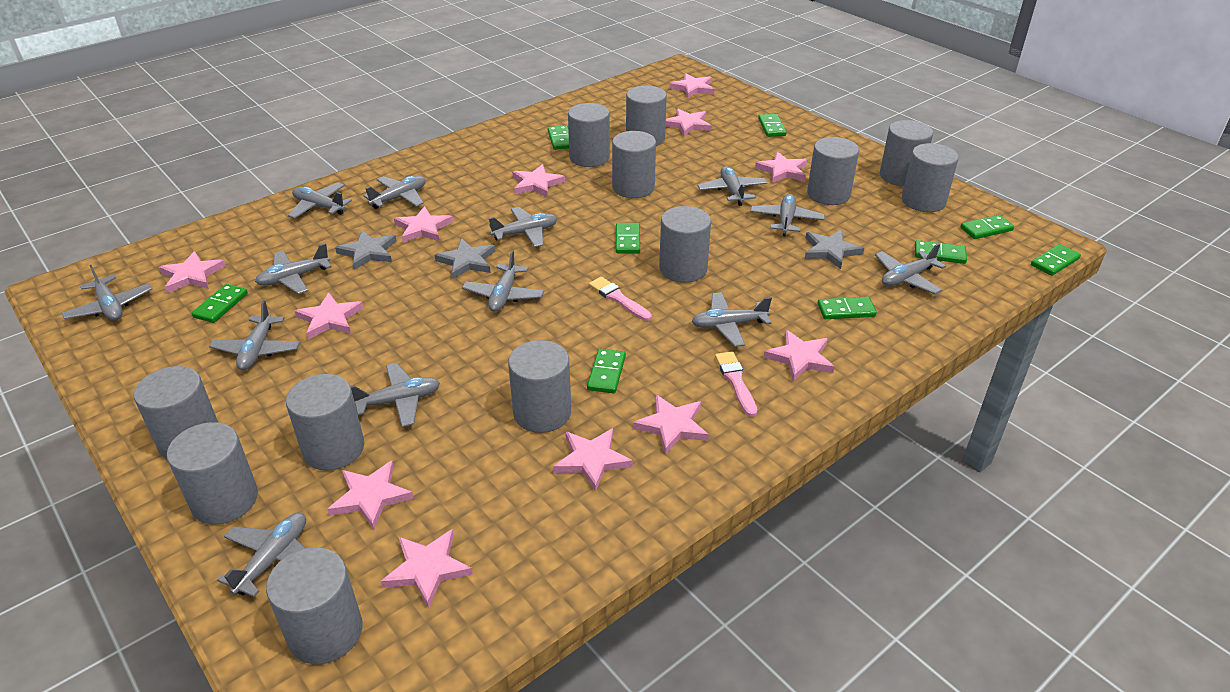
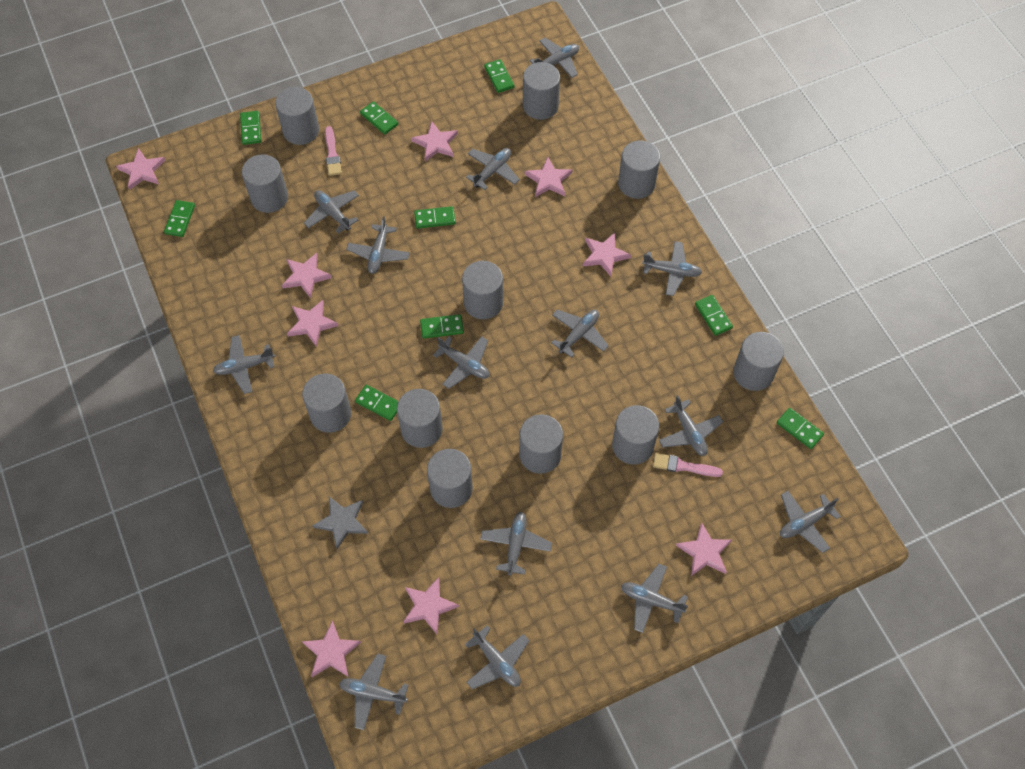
grey cylinder: [134,366,218,459] [167,422,258,525] [266,548,363,664] [286,374,364,471] [508,340,571,433] [568,103,610,167] [612,131,656,198] [626,86,667,146] [659,206,711,283] [807,137,859,205] [880,120,933,186] [902,143,959,212] = 12 -> [242,154,288,213] [275,87,319,145] [302,373,351,433] [397,389,443,448] [427,449,473,508] [462,261,503,319] [519,414,563,474] [523,62,560,120] [612,405,659,465] [618,141,660,199] [733,332,784,391] = 11
grey plane: [62,265,152,321] [209,300,300,370] [217,513,306,597] [255,243,332,294] [288,183,352,219] [350,363,440,427] [363,176,426,209] [462,250,544,312] [489,207,557,247] [692,292,772,347] [697,166,767,206] [750,194,825,236] [875,243,946,294] = 13 -> [213,335,275,394] [304,190,359,234] [339,654,408,730] [346,216,410,274] [433,336,489,389] [465,625,529,689] [466,148,520,190] [480,512,552,576] [530,38,579,78] [551,309,609,358] [621,564,688,633] [642,241,702,296] [659,395,723,456] [780,491,841,553] = 14
grey star: [335,230,397,270] [434,238,495,279] [805,230,864,269] = 3 -> [312,497,368,550] = 1
pink star: [159,251,226,293] [295,292,363,339] [328,461,414,529] [381,530,473,608] [394,206,453,243] [512,164,565,197] [553,428,633,492] [633,395,709,455] [666,109,711,136] [669,73,714,98] [755,152,807,183] [763,330,835,381] = 12 -> [116,148,165,190] [282,253,332,298] [287,300,338,347] [302,621,361,677] [403,577,459,634] [411,121,458,161] [525,157,572,197] [583,233,631,277] [676,522,732,576] = 9

